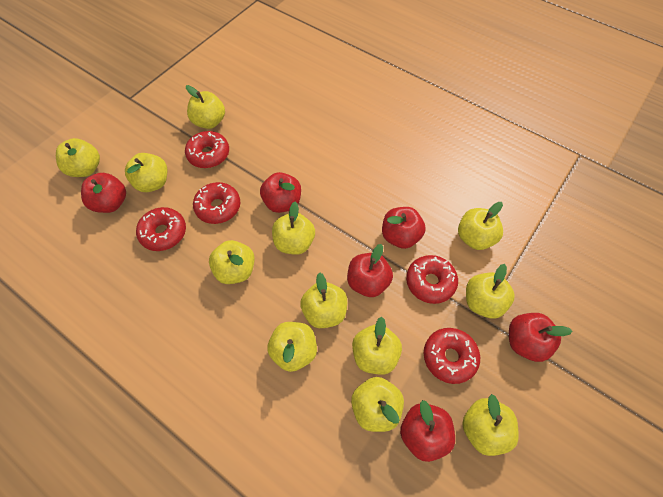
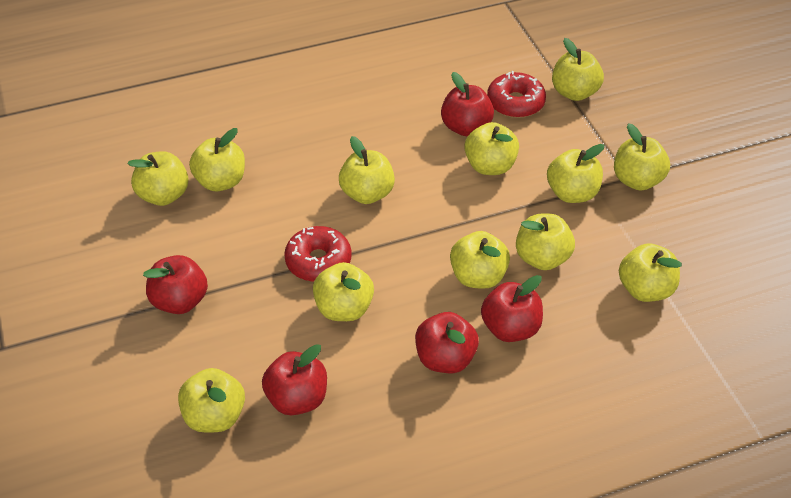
red apple: [81,173,126,213] [260,172,301,213] [347,244,393,297] [382,207,426,249] [400,400,455,462] [509,313,572,362] = 6 -> [143,255,208,314] [262,344,327,415] [415,312,479,373] [441,72,494,136] [481,275,543,342] = 5
red donut: [136,207,186,251] [185,131,229,168] [193,182,240,224] [406,255,458,304] [424,328,480,384] = 5 -> [284,226,352,282] [487,71,546,118] = 2

